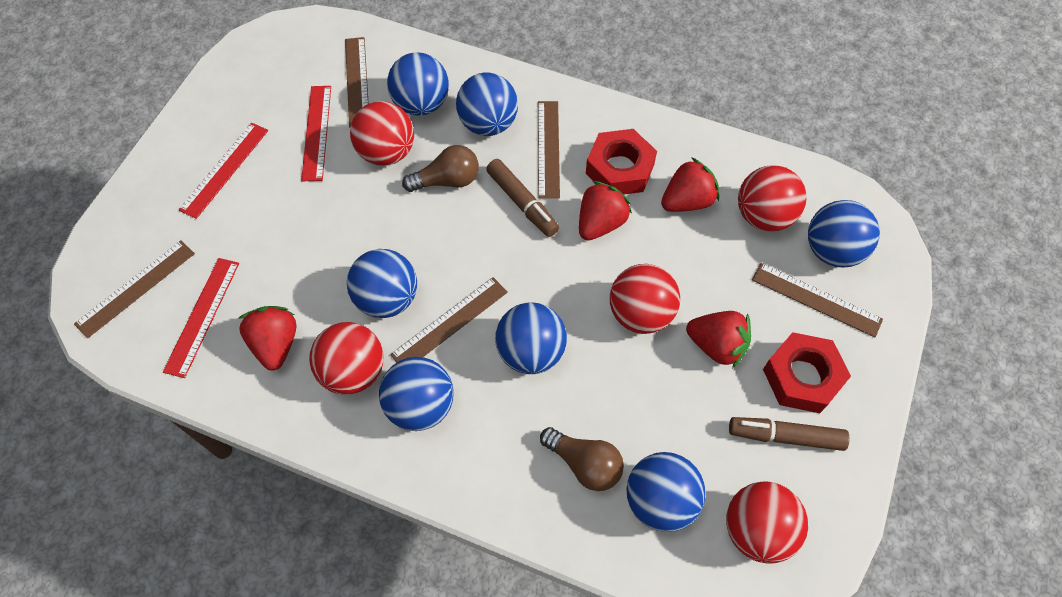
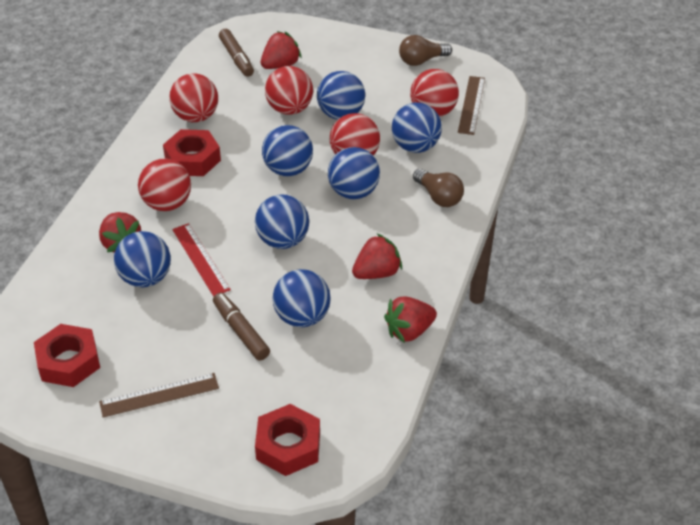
brown ruler: [74,241,195,338] [345,37,369,127] [390,277,508,362] [538,101,560,199] [752,263,883,337] = 5 -> [99,373,219,417] [458,76,485,135] = 2
red nut: [586,129,657,194] [763,332,851,413] = 2 -> [34,324,100,387] [163,129,221,176] [255,404,320,476] = 3
red ruler: [163,258,239,378] [179,122,268,219] [301,86,331,181] = 3 -> [172,223,231,297] = 1

